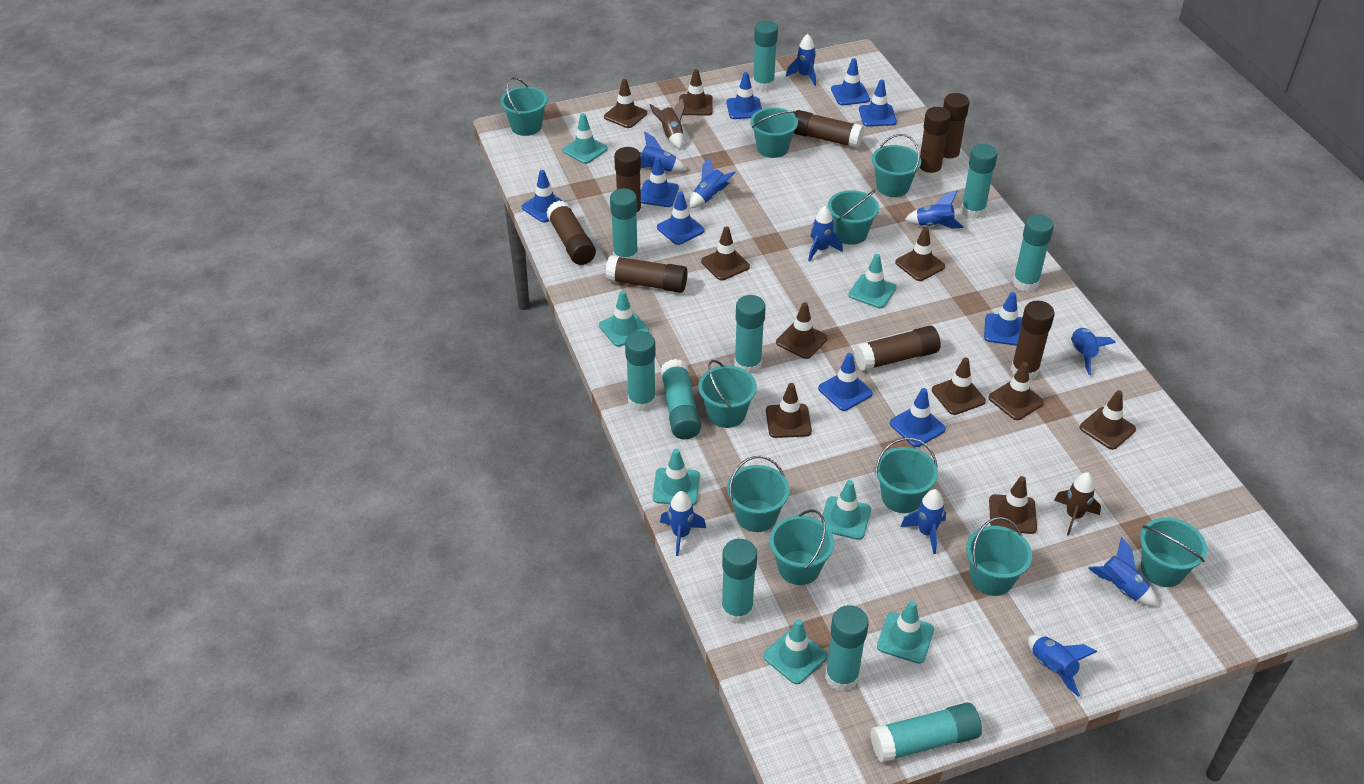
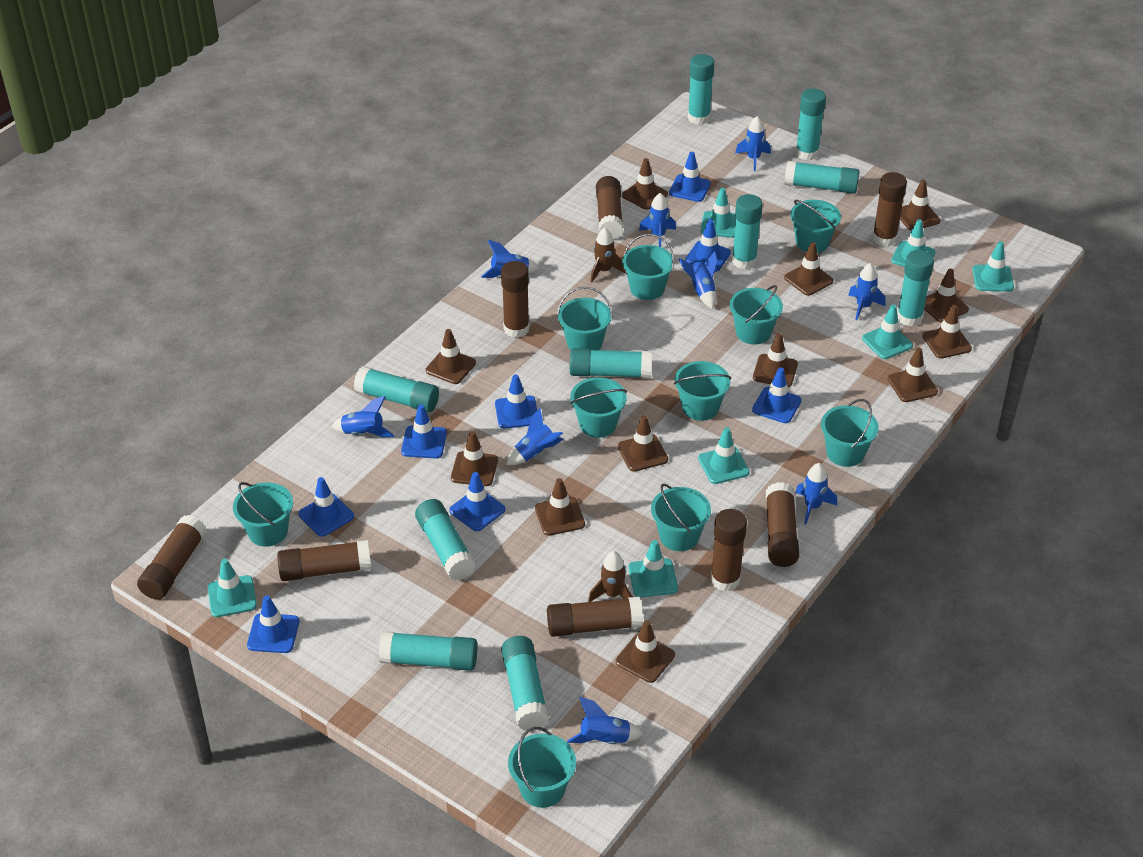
blue rocket: [640,132,687,172] [660,491,706,556] [689,157,736,208] [786,34,816,86] [808,206,843,262] [901,489,946,554] [904,191,964,229] [1028,635,1097,697] [1071,327,1116,375] [1088,537,1158,607] = 10 -> [331,396,395,437] [481,240,540,278] [506,408,563,465] [567,697,643,744] [639,193,676,247] [679,251,718,309] [735,116,771,171] [795,463,837,524] [848,263,886,320] = 9
blue traffic cone: [522,170,569,222] [641,157,679,207] [657,192,705,245] [726,72,762,119] [818,353,873,411] [831,58,870,106] [859,79,897,127] [890,388,946,447] [984,292,1022,346] = 9 -> [247,595,299,653] [299,477,354,537] [401,404,447,459] [449,472,505,531] [495,374,537,429] [669,152,711,202] [685,219,731,272] [752,367,802,423] = 8
brown traffic cone: [604,79,647,128] [679,69,713,116] [701,226,750,281] [766,383,812,438] [776,302,828,359] [895,227,945,281] [932,357,986,415] [988,362,1044,420] [989,476,1037,534] [1080,390,1136,450] = 10 -> [426,329,476,384] [451,431,498,486] [535,478,585,536] [616,620,675,683] [618,415,668,472] [622,158,668,210] [753,333,798,387] [784,242,833,296] [887,348,938,402] [900,180,940,230] [922,305,972,359] [924,269,969,323] = 12

